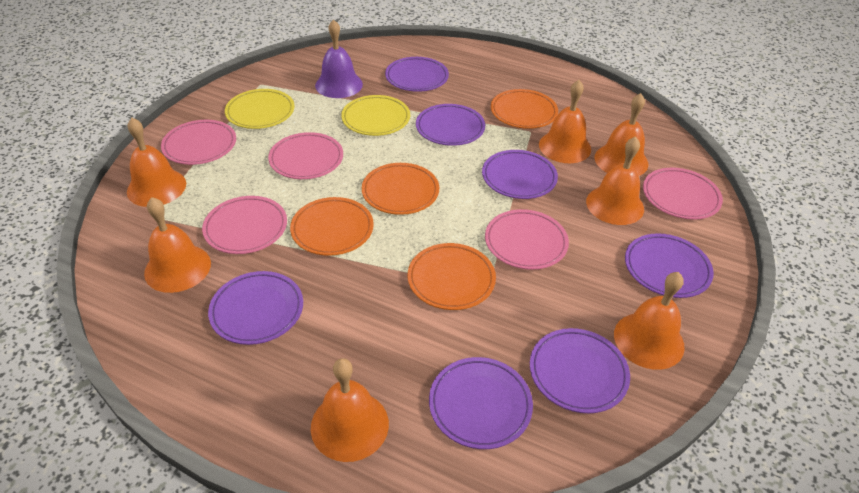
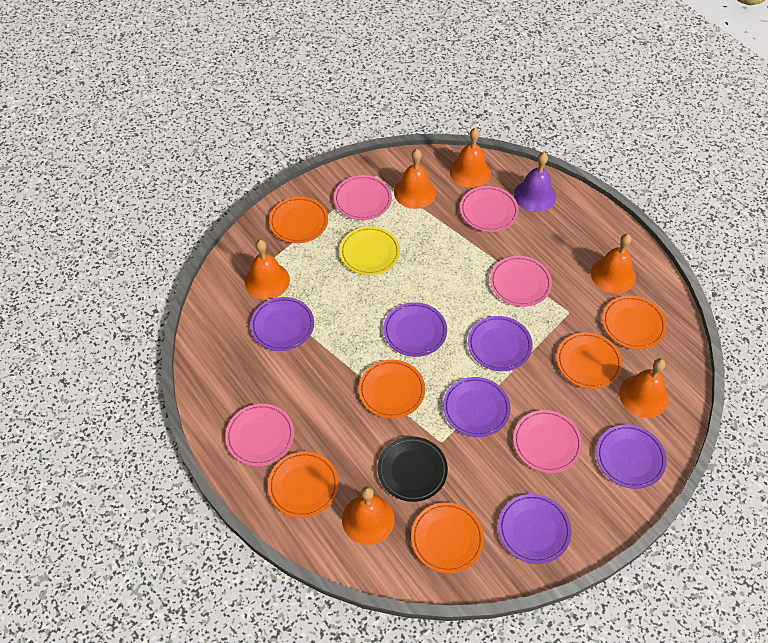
black plate: none = 0 -> [378,436,448,502] = 1
orange bell: [127,118,186,207] [144,197,211,293] [311,358,389,462] [539,80,591,163] [586,136,644,225] [594,93,648,176] [614,272,685,370] = 7 -> [245,240,290,300] [342,487,395,545] [394,149,436,209] [450,128,491,188] [591,234,636,294] [619,358,668,418] = 6
orange plate: [290,197,374,256] [362,163,439,215] [408,243,496,310] [491,89,558,129] = 4 -> [268,451,339,518] [269,197,328,243] [359,360,425,419] [411,502,484,573] [557,332,623,389] [602,296,667,349] = 6
purple plate: [208,271,303,345] [385,57,449,92] [416,104,485,146] [429,357,533,449] [482,150,558,199] [530,328,630,413] [625,233,714,298] = 7 -> [250,297,314,351] [383,302,447,357] [443,377,511,437] [468,316,533,371] [498,494,572,564] [596,425,667,489] = 6
yellow plate: [225,89,295,129] [341,95,410,136] = 2 -> [340,226,400,275] = 1

